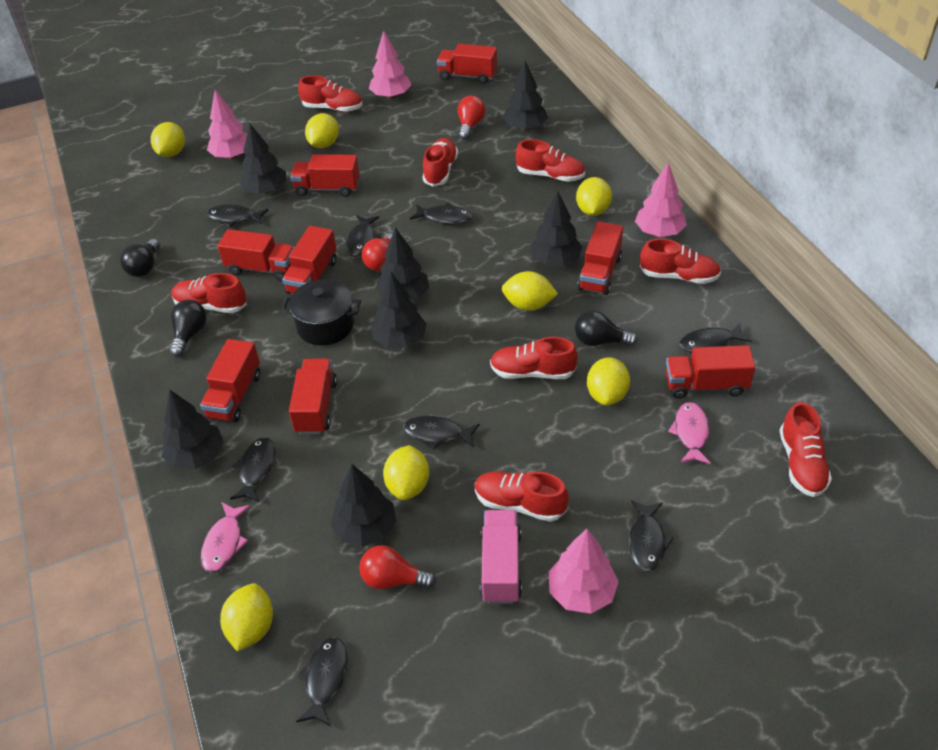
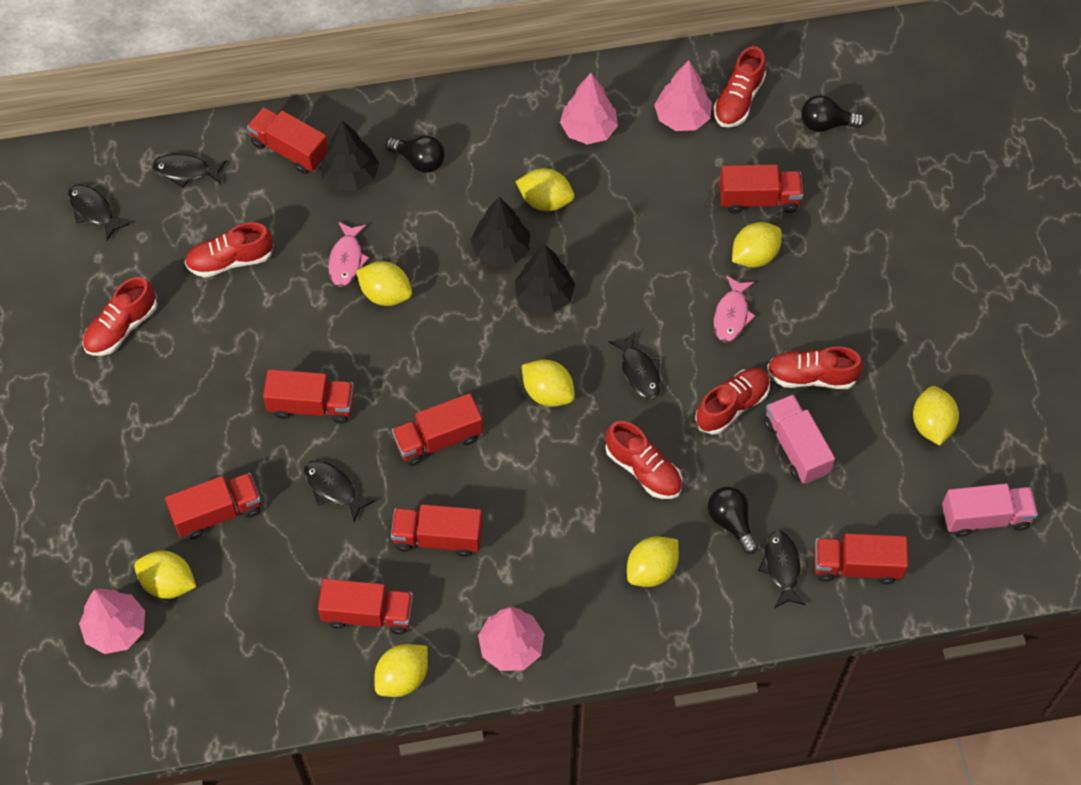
black fish: [206,205,268,227] [230,437,275,502] [296,637,348,727] [346,215,381,256] [403,416,480,450] [410,203,473,225] [629,500,674,572] [679,323,752,353] = 8 -> [68,184,129,241] [152,154,227,188] [304,460,375,522] [609,332,661,400] [758,530,806,608] = 5
black pot: [281,279,361,345] = 1 -> none = 0
black tree: [162,390,224,469] [239,124,286,194] [330,464,397,547] [371,272,427,348] [376,227,429,301] [503,61,548,131] [530,191,583,266] = 7 -> [321,121,379,191] [471,196,530,267] [515,244,575,313] = 3
pink truck: [480,510,522,604] = 1 -> [764,394,835,484] [942,484,1038,537] = 2
red light bulb: [359,545,436,589] [362,233,393,271] [458,96,485,140] = 3 -> none = 0
red shoe: [172,273,247,313] [298,75,362,112] [423,138,458,186] [475,471,568,522] [490,337,578,379] [516,139,585,182] [640,238,721,284] [780,402,832,497] = 8 -> [82,277,157,356] [184,222,274,278] [605,421,682,499] [695,368,770,435] [713,46,766,128] [767,346,863,389] = 6
yellow lemon: [151,122,185,157] [220,583,273,651] [305,113,339,148] [383,445,429,500] [502,271,558,311] [576,177,612,216] [587,357,630,405] = 7 -> [134,551,196,599] [356,261,412,306] [374,644,428,697] [516,168,574,211] [522,360,575,407] [627,536,679,587] [732,222,782,268] [913,386,959,445] = 8

